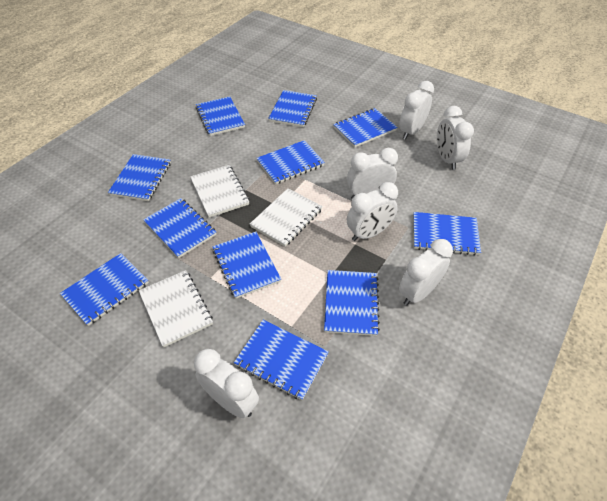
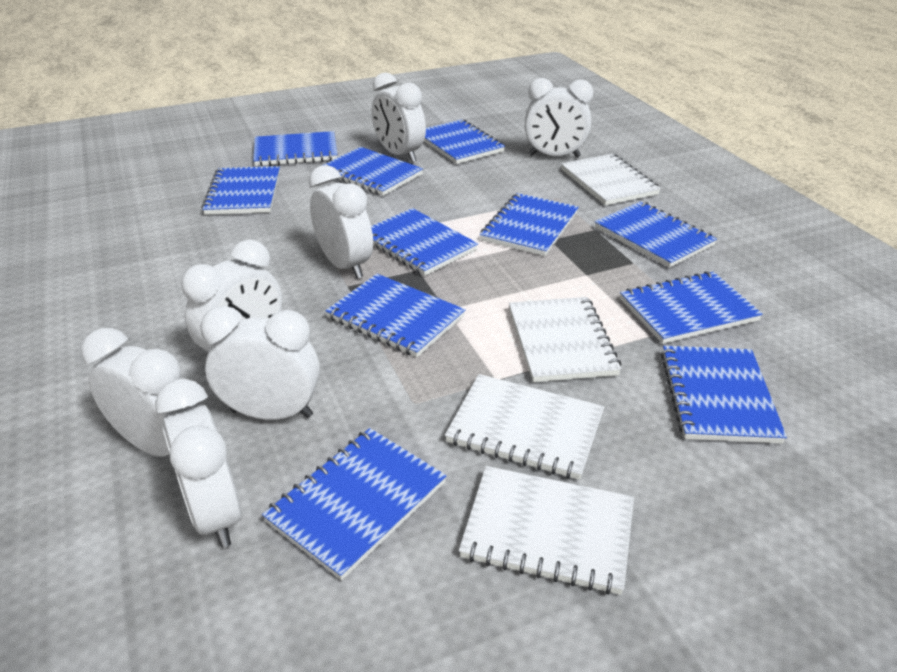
white clock: [194,349,259,418] [347,148,398,199] [347,182,398,241] [399,81,434,140] [399,239,453,306] [437,106,474,170] = 6 -> [81,328,196,457] [155,379,242,548] [181,239,282,352] [200,306,320,420] [309,165,373,279] [372,72,426,162] [525,78,593,158] = 7
white notebook: [138,270,213,347] [190,165,249,218] [250,188,322,247] = 3 -> [445,374,604,480] [459,466,634,595] [509,297,621,382] [561,154,661,206] = 4

